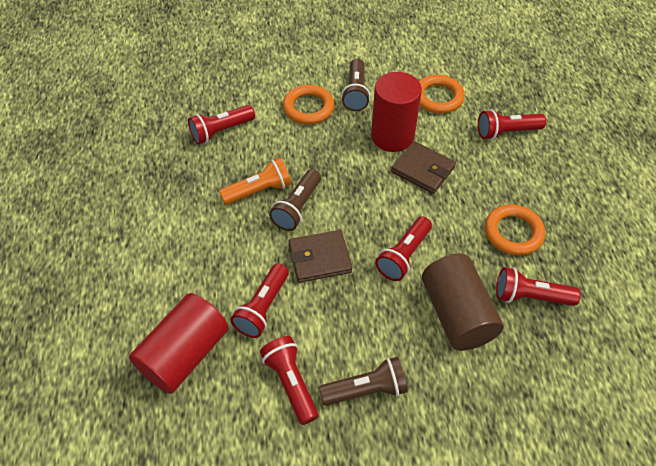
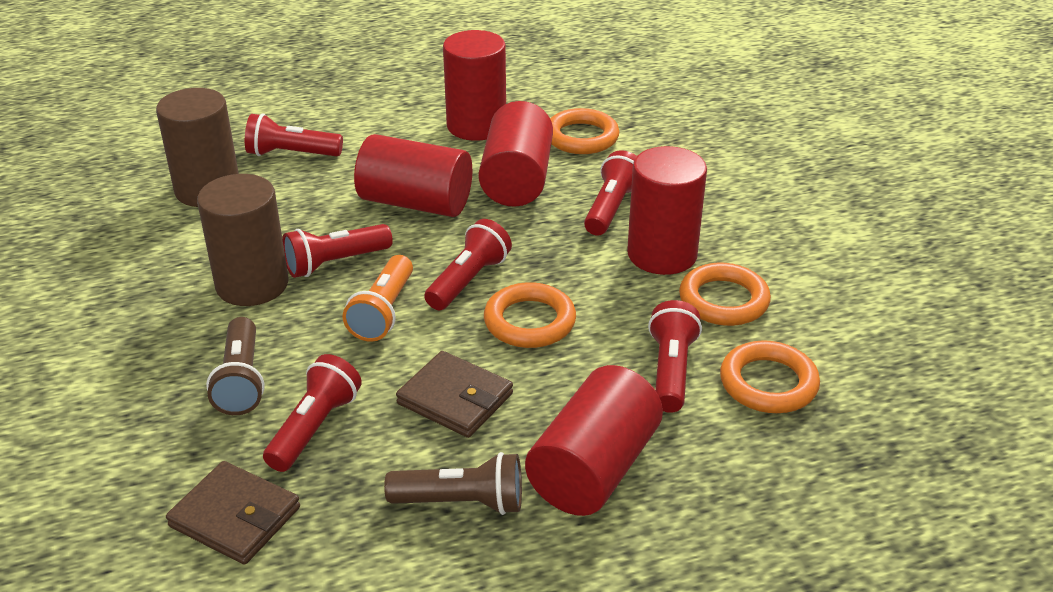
brown cylinder: [422,253,504,351] = 1 -> [156,88,239,207] [197,174,289,306] = 2
brown flashlight: [269,169,321,231] [319,357,408,406] [341,59,370,111] = 3 -> [206,317,265,415] [384,452,522,515] = 2
orange ring: [283,85,335,124] [419,75,465,114] [485,204,545,255] = 3 -> [484,282,576,348] [550,108,619,154] [679,263,771,326] [720,340,820,413] = 4
red cylinder: [129,293,229,394] [371,72,422,152] = 2 -> [354,134,472,217] [443,30,506,141] [478,101,553,207] [525,365,663,516] [627,146,707,275] = 5

